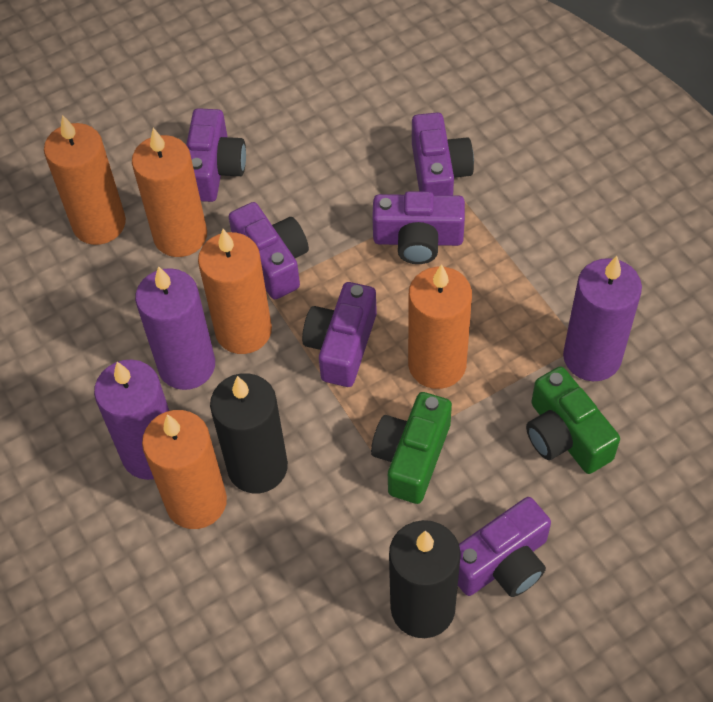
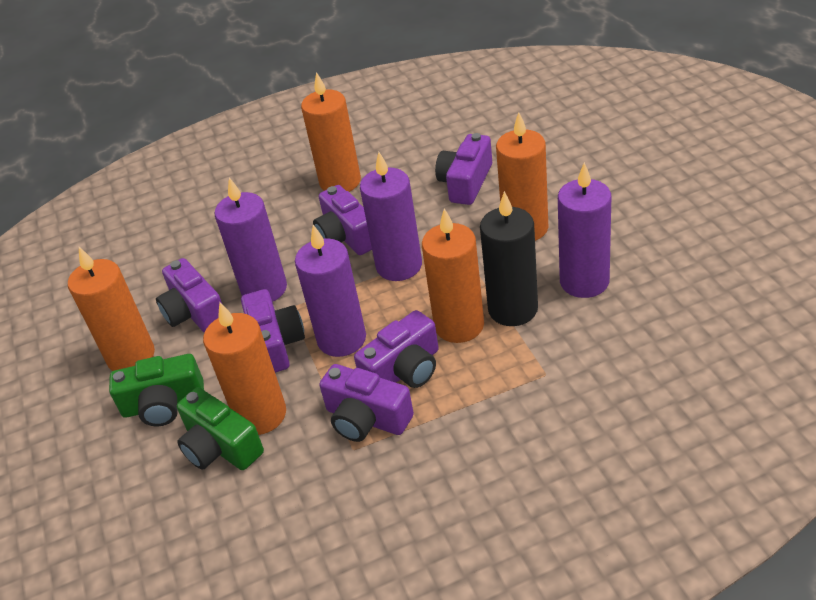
black candle: [210,373,288,493] [389,520,461,638] = 2 -> [480,191,538,326] = 1
purple candle: [94,360,169,480] [135,266,215,390] [563,256,642,381] = 3 -> [215,177,287,302] [295,225,366,357] [360,152,422,281] [558,162,611,298] = 4

